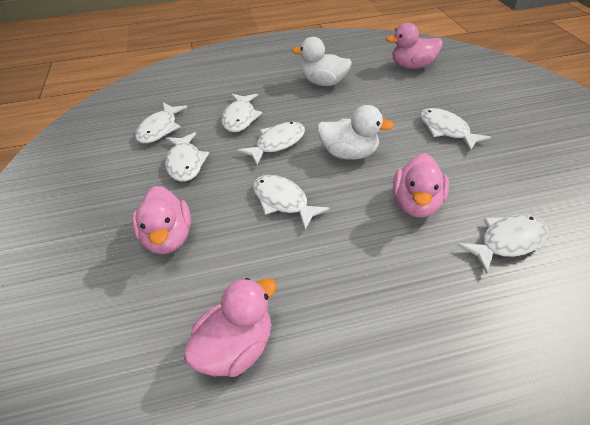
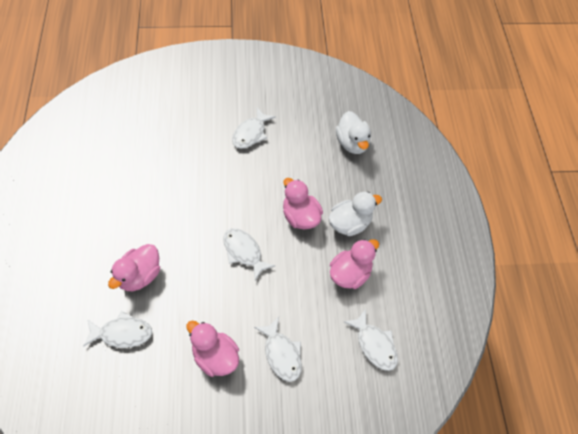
white fish: [135,103,188,144] [165,132,209,182] [221,94,262,132] [237,122,305,165] [253,175,330,230] [420,108,491,151] [457,214,549,274] = 7 -> [83,311,152,348] [223,228,275,280] [232,108,276,149] [254,317,302,382] [344,309,398,371] = 5

